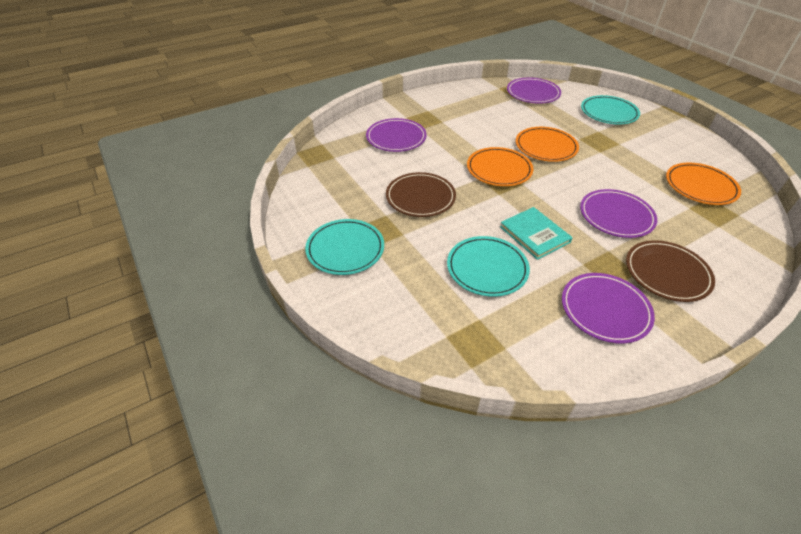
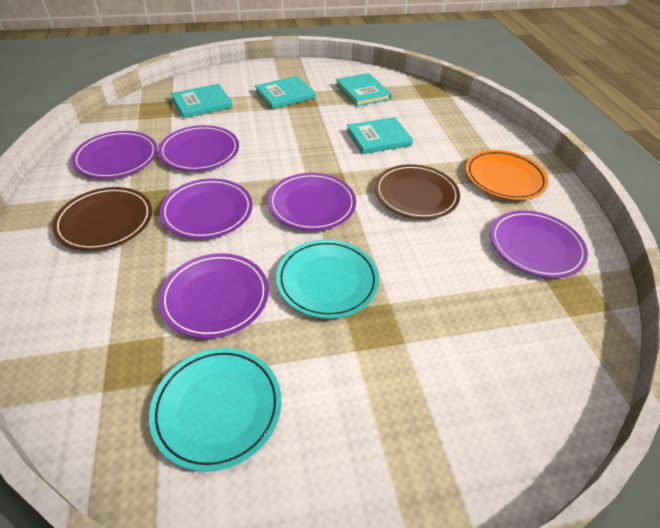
orange plate: [467,147,533,186] [516,127,579,162] [666,163,741,205] = 3 -> [465,150,549,200] = 1
purple plate: [366,118,427,152] [507,77,561,104] [562,273,655,344] [580,189,657,238] = 4 -> [72,131,157,179] [158,125,239,171] [159,253,269,339] [160,178,253,239] [268,173,356,231] [490,210,588,278] = 6
turquoise book: [500,207,573,260] = 1 -> [171,84,233,118] [255,76,315,109] [336,73,392,107] [346,117,413,154] = 4
turquoise plate: [305,219,384,275] [447,236,530,297] [581,95,640,125] = 3 -> [149,348,282,472] [276,239,379,319] = 2

